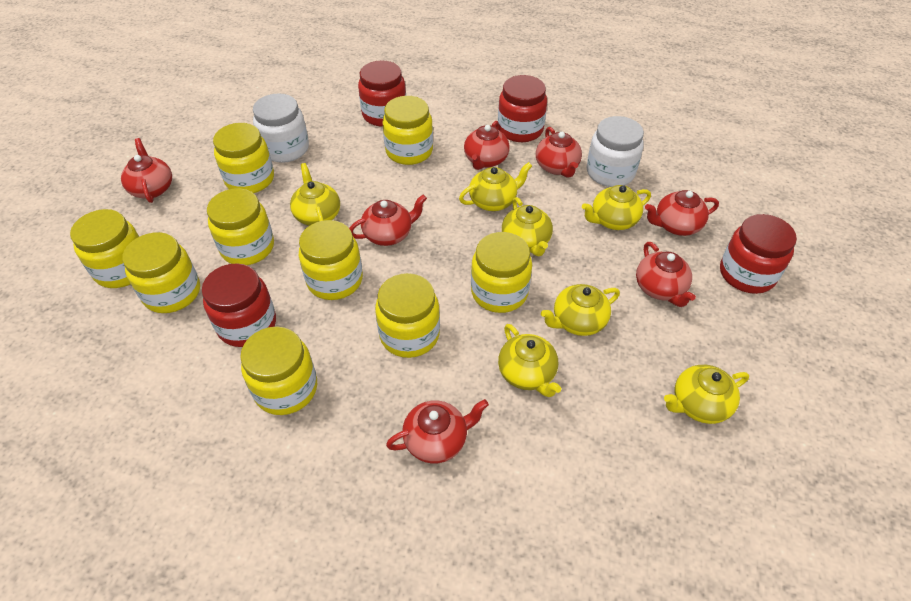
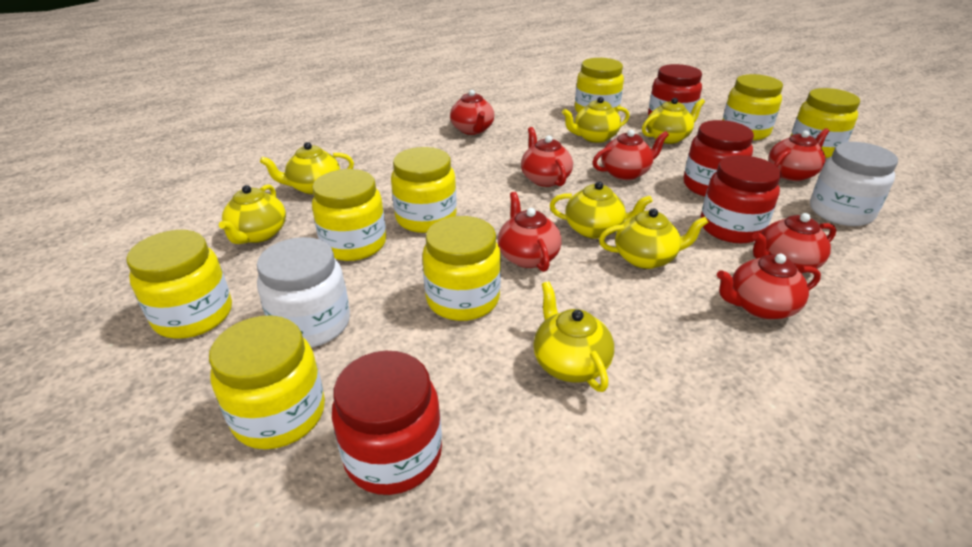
yellow jar: [70,209,140,288] [122,232,200,313] [207,189,274,265] [213,123,274,193] [240,327,317,415] [299,220,363,300] [375,273,440,358] [383,96,433,165] [471,232,532,313] = 9 -> [126,230,232,339] [209,315,325,449] [312,169,386,261] [391,147,457,233] [422,216,501,321] [575,58,624,113] [722,74,783,140] [791,88,860,158] = 8

